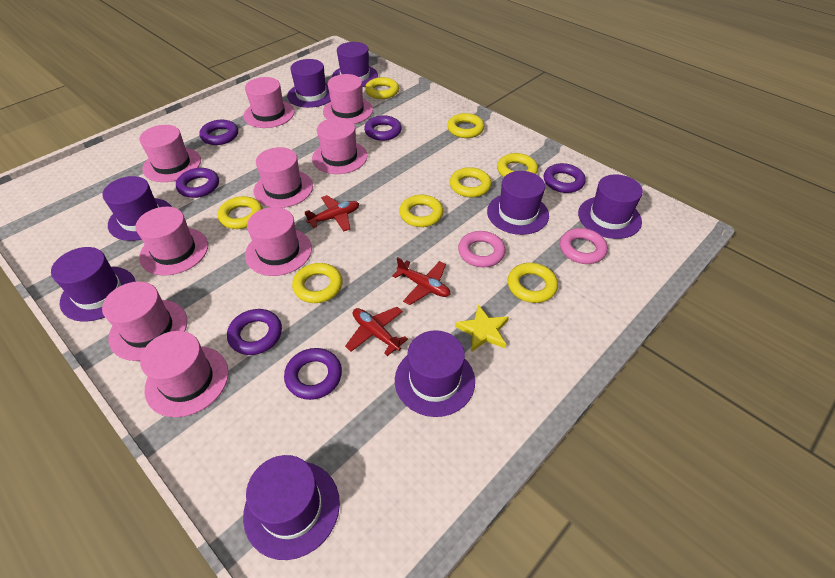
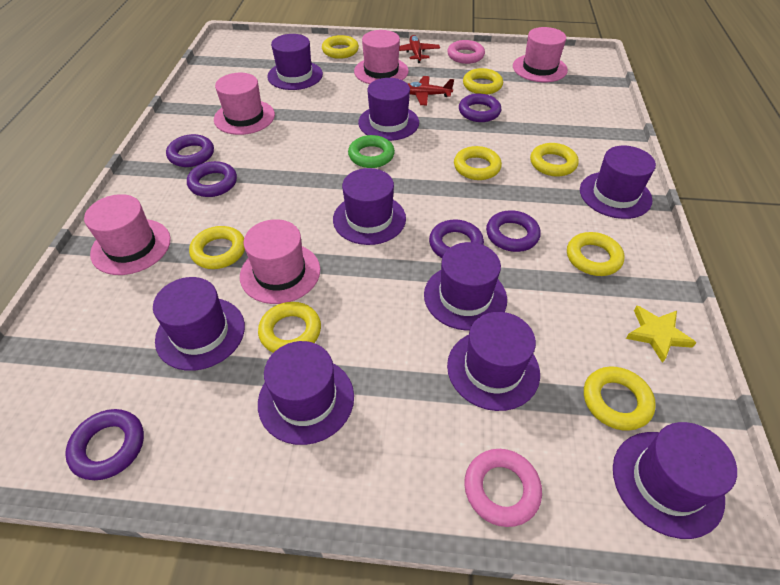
green ring: none = 0 -> [348,135,395,168] = 1
pink hat: [102,281,187,361] [136,207,208,276] [139,125,201,182] [140,331,229,417] [243,77,295,128] [245,207,312,276] [254,147,313,208] [312,118,368,174] [323,74,373,124] = 9 -> [84,194,171,275] [214,73,275,135] [240,219,320,304] [354,30,409,84] [513,27,568,82] = 5
purple hat: [51,247,136,321] [102,176,172,241] [243,455,340,560] [287,59,331,108] [332,42,378,87] [395,330,475,417] [487,171,549,235] [578,174,643,239] = 8 -> [153,277,245,371] [258,341,354,445] [267,34,323,90] [333,168,406,245] [358,78,419,141] [424,242,507,330] [447,312,540,411] [580,146,656,219] [613,422,737,539] = 9
red plane: [305,195,359,231] [345,307,408,356] [392,257,450,305] = 3 -> [399,35,440,63] [408,76,454,105] = 2

